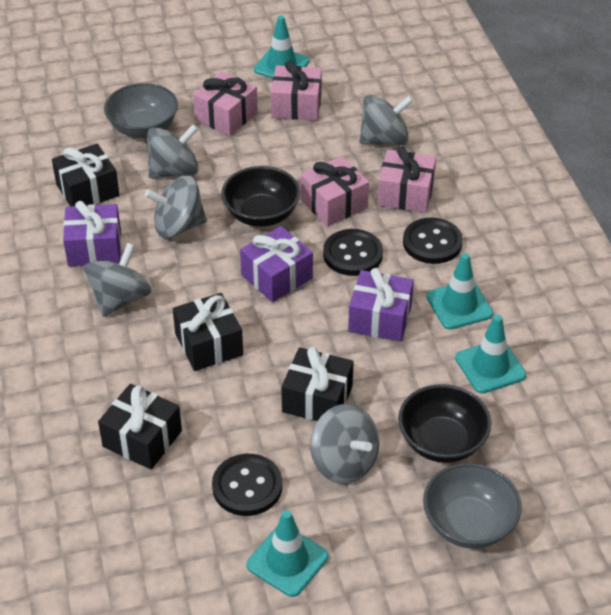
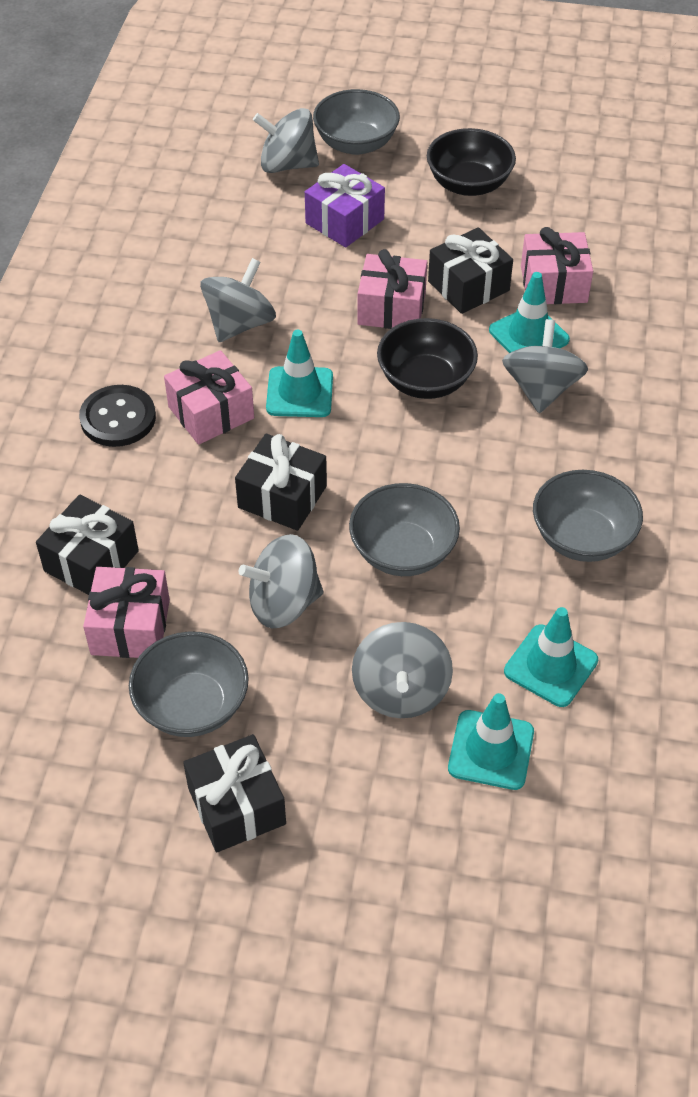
black button: [212,454,282,516] [323,229,383,276] [403,218,463,264] = 3 -> [79,385,156,447] = 1
grey bowl: [104,83,178,138] [423,463,522,549] = 2 -> [129,632,249,737] [313,89,400,155] [349,483,460,576] [533,470,643,562] = 4
purple gift: [63,201,121,266] [240,226,313,302] [348,268,414,342] = 3 -> [305,164,385,248] = 1

